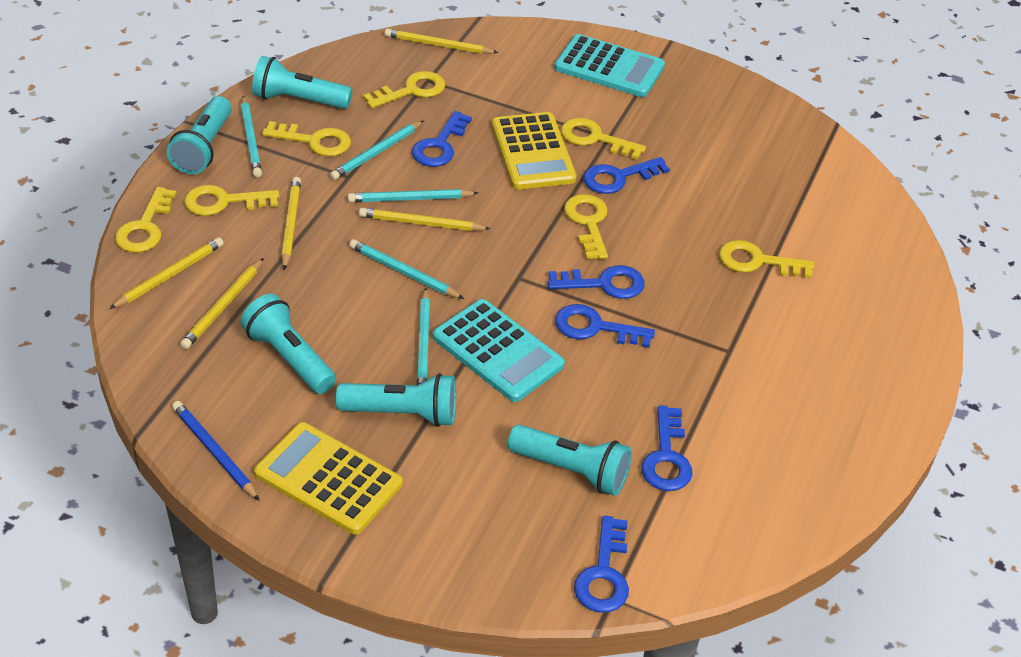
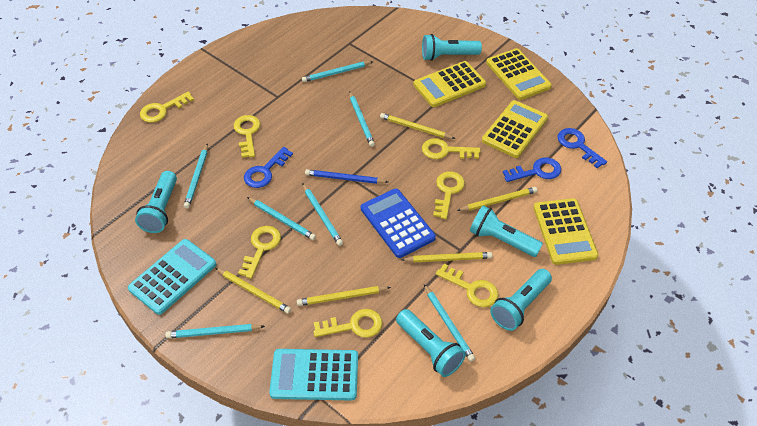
blue calculator: none = 0 -> [361,188,436,258] = 1
blue key: [412,111,472,167] [548,265,644,299] [555,304,655,348] [574,515,629,613] [583,157,670,194] [641,405,693,491] = 6 -> [244,147,293,188] [503,157,561,182] [557,128,607,168] = 3
turquoise pencil: [241,96,262,177] [330,120,424,180] [348,189,478,202] [349,239,464,299] [417,288,430,385] = 5 -> [165,324,265,338] [184,143,208,209] [247,197,316,240] [302,61,374,82] [302,183,343,246] [349,91,375,147] [424,284,475,362] = 7
yellow calculator: [254,422,402,535] [492,112,577,190] = 2 -> [414,61,486,107] [482,100,548,158] [486,48,552,100] [533,198,598,265] = 4

